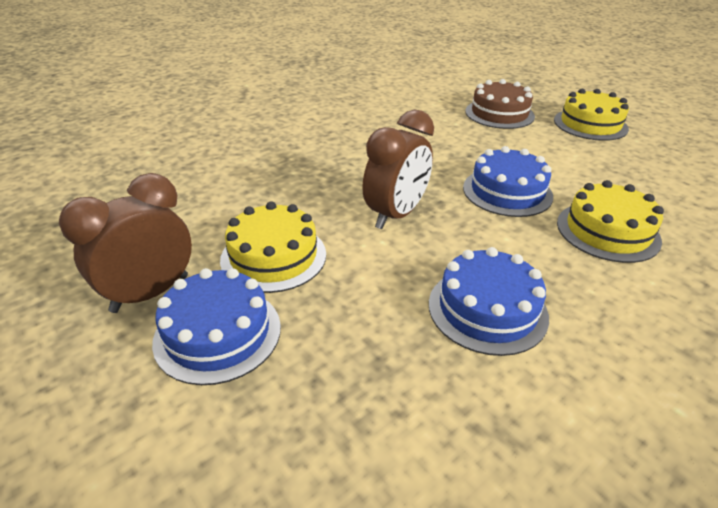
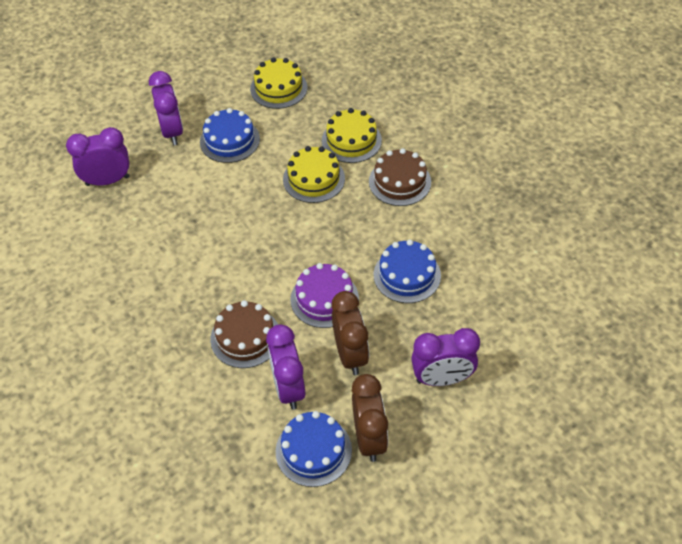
brown cake: [465,79,535,129] = 1 -> [210,300,278,368] [369,148,431,206] = 2
purple cake: none = 0 -> [290,263,359,328] = 1
purple clock: none = 0 -> [66,127,130,186] [149,71,183,145] [266,324,305,410] [411,328,480,386] = 4

